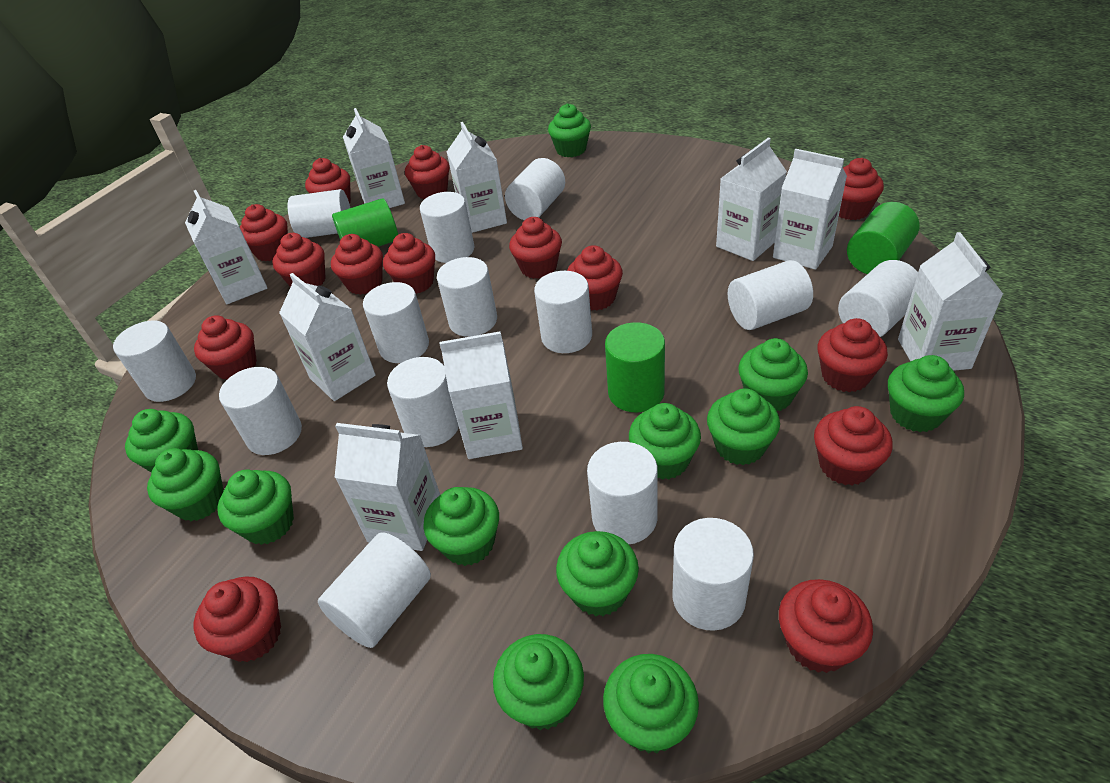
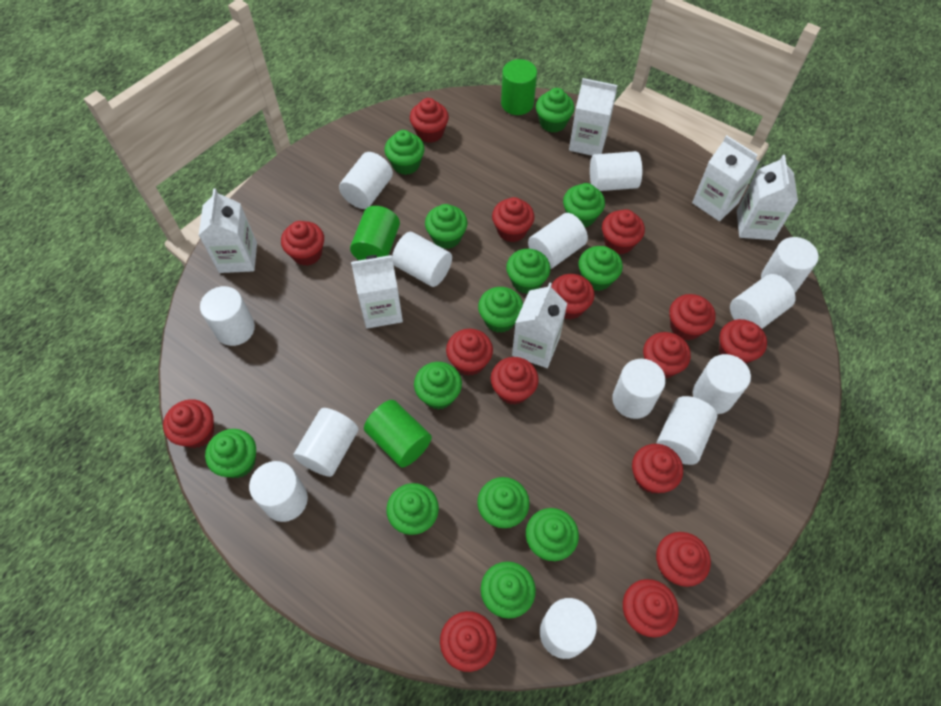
green cupcake: [125,409,198,472] [147,448,224,521] [218,469,294,545] [423,487,499,566] [493,634,584,730] [548,103,591,157] [556,531,639,616] [603,654,699,754] [629,403,701,480] [707,388,780,465] [738,338,808,411] [888,355,964,432] = 12 -> [205,429,256,478] [385,130,425,175] [386,483,439,535] [414,362,462,410] [425,204,467,249] [477,477,530,528] [478,287,523,333] [481,561,536,619] [506,249,550,294] [526,508,579,561] [536,88,575,133] [563,183,605,227] [579,246,623,291] = 13
red cupcake: [194,315,257,380] [194,576,281,662] [240,204,288,261] [273,233,326,287] [305,158,351,203] [331,234,383,295] [383,233,435,294] [405,145,450,199] [509,217,562,279] [567,245,623,310] [779,579,873,673] [814,406,893,485] [817,318,888,392] [839,158,884,220] = 14 -> [163,399,214,448] [281,221,324,266] [410,98,449,143] [440,611,497,672] [446,329,493,376] [491,357,539,405] [492,197,534,242] [551,274,594,320] [602,209,645,255] [623,579,679,637] [632,444,683,493] [643,332,691,378] [656,532,711,587] [669,294,716,340] [719,319,767,364] = 15
white carton: [185,190,267,304] [279,273,376,401] [334,423,440,551] [343,108,405,208] [439,331,523,459] [447,122,507,233] [716,138,787,261] [773,149,847,270] [898,232,1003,371] = 9 -> [198,188,257,273] [351,255,403,329] [512,283,568,368] [569,78,617,156] [692,135,759,221] [737,155,798,240] = 6
white cylinder: [113,321,196,402] [219,367,302,455] [288,189,350,238] [318,532,431,648] [363,282,429,363] [387,357,459,447] [420,192,474,263] [437,257,497,337] [505,158,565,220] [534,271,592,353] [587,442,658,544] [673,518,754,631] [728,260,813,330] [838,260,918,337] = 14 -> [200,286,255,346] [249,461,308,522] [293,408,359,477] [339,152,393,209] [392,232,452,287] [528,213,588,269] [540,598,597,659] [590,151,642,191] [612,359,666,419] [656,396,717,465] [693,354,751,414] [730,274,796,329] [761,237,818,292] = 13

